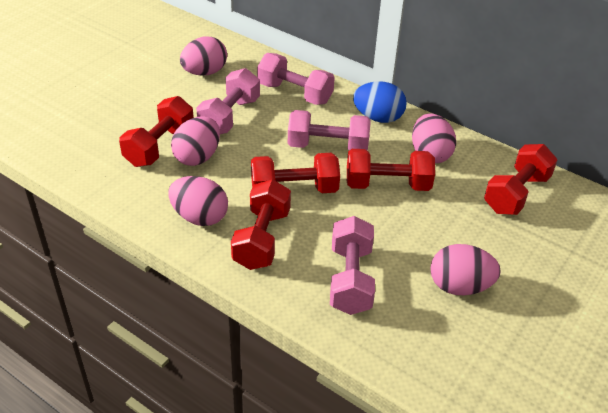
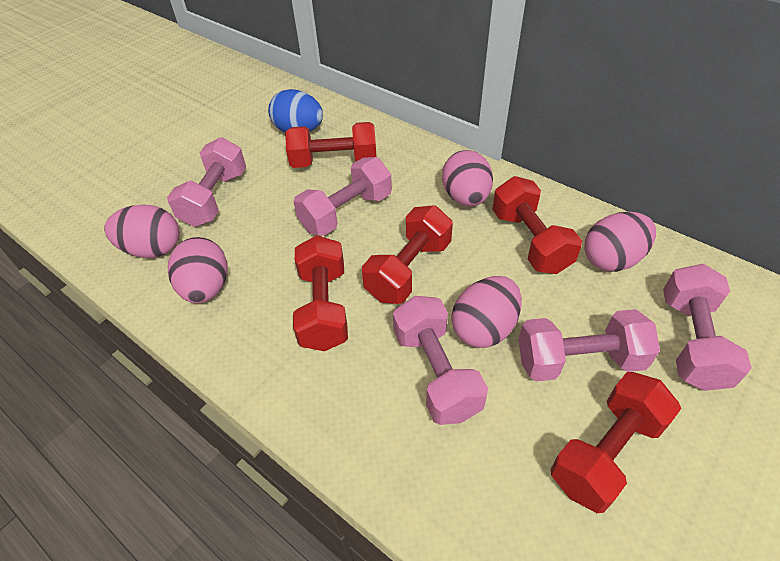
pink dumbbell: [196,68,260,134] [257,53,335,105] [288,110,371,151] [330,216,375,315] = 4 -> [167,137,246,227] [293,157,392,236] [393,296,488,425] [518,309,660,381] [663,264,752,391] = 5

